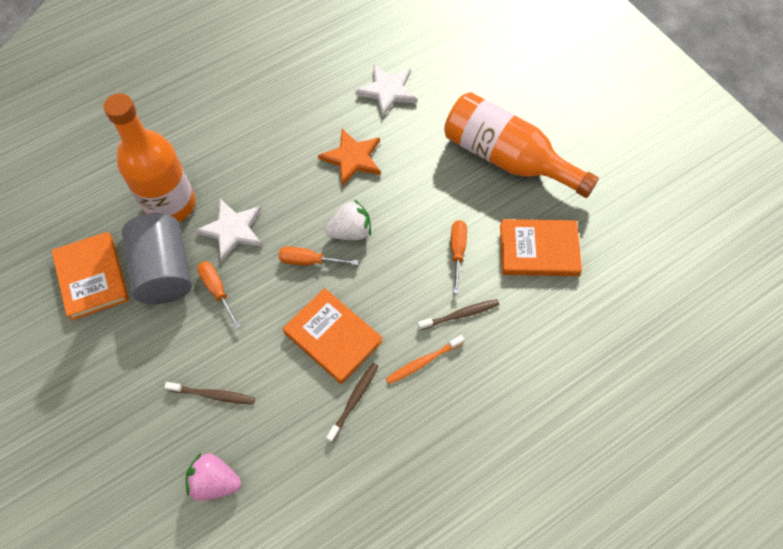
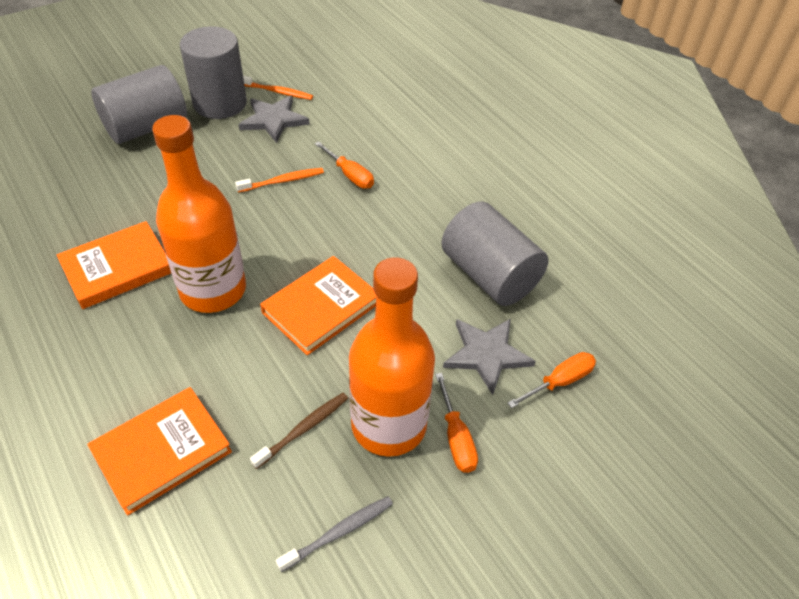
brown toothbrush: [164,382,255,405] [326,363,378,443] [418,299,500,330] = 3 -> [250,393,348,469] = 1
grey cylinder: [122,213,192,304] = 1 -> [91,65,187,144] [180,26,247,119] [441,201,549,306] = 3
grey star: none = 0 -> [238,95,310,143] [443,319,536,395] = 2
grey toothbrush: none = 0 -> [276,496,393,572] = 1
orange star: [318,129,381,186] = 1 -> none = 0
orange toothbrush: [386,335,465,384] = 1 -> [235,168,324,193] [243,75,313,100] = 2
pink strawberry: [186,453,241,501] = 1 -> none = 0
white star: [195,199,262,262] [355,64,418,116] = 2 -> none = 0
white strawberry: [325,199,371,240] = 1 -> none = 0

